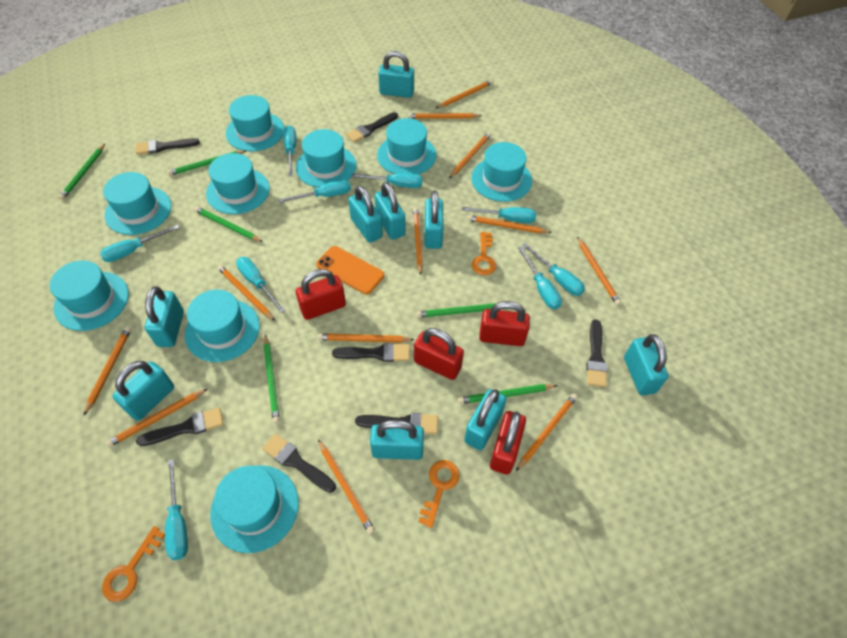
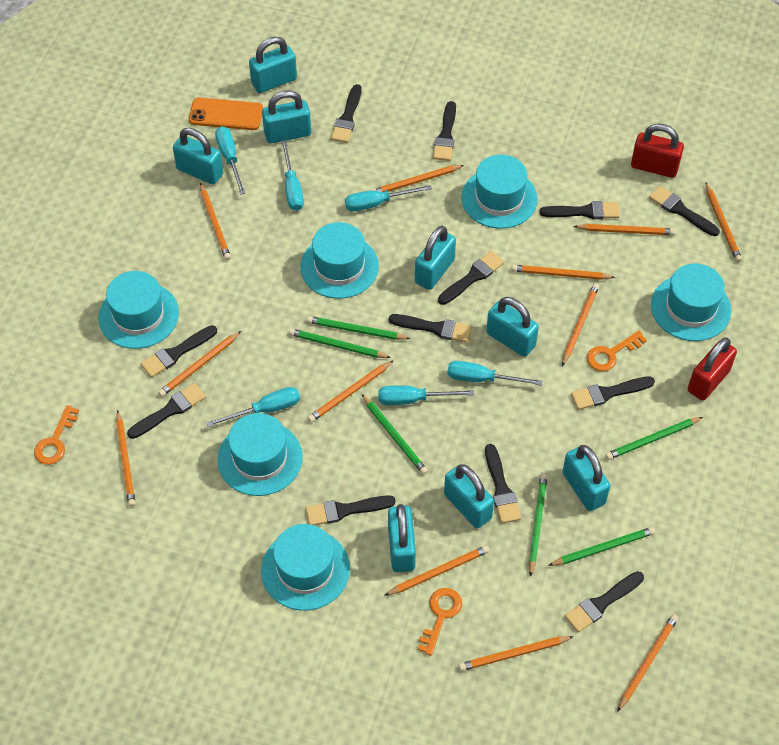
black brush: [135,138,200,155] [136,407,224,446] [262,434,336,493] [332,343,410,362] [346,112,398,143] [355,413,438,434] [587,319,607,387] = 7 -> [127,383,206,439] [141,325,217,377] [306,495,396,525] [331,84,362,143] [389,314,472,343] [433,101,456,161] [438,251,504,305] [485,444,521,524] [539,201,620,219] [565,571,644,633] [571,376,655,410] [649,186,720,236] = 12
red padlock: [296,269,346,320] [414,328,464,380] [479,301,530,346] [490,411,526,475] = 4 -> [631,123,684,178] [688,337,737,401] = 2
turquoise hat: [50,260,129,331] [103,172,171,235] [185,290,260,362] [206,153,270,214] [210,465,299,553] [226,95,284,151] [296,129,357,188] [377,118,437,175] [471,142,532,202] = 9 -> [98,271,179,349] [217,413,303,496] [261,524,350,611] [300,222,379,299] [461,155,538,229] [651,263,731,341] = 6
turquoise padlock: [112,361,174,421] [145,286,184,347] [348,186,383,243] [370,420,424,460] [374,182,406,240] [378,51,414,98] [425,191,444,249] [464,389,506,450] [624,334,669,395] = 9 -> [173,128,223,185] [249,37,297,93] [262,90,311,144] [388,504,416,572] [415,226,456,290] [444,464,494,528] [486,297,539,357] [562,445,610,511] = 8
turquoise screwdriver: [100,225,180,262] [165,459,188,560] [236,257,285,313] [278,179,351,203] [283,125,296,176] [351,173,423,188] [461,207,536,223] [518,246,562,309] [522,243,585,296] = 9 -> [206,387,300,427] [215,126,245,194] [281,140,304,211] [345,185,432,211] [378,385,474,405] [447,361,543,386] = 6

